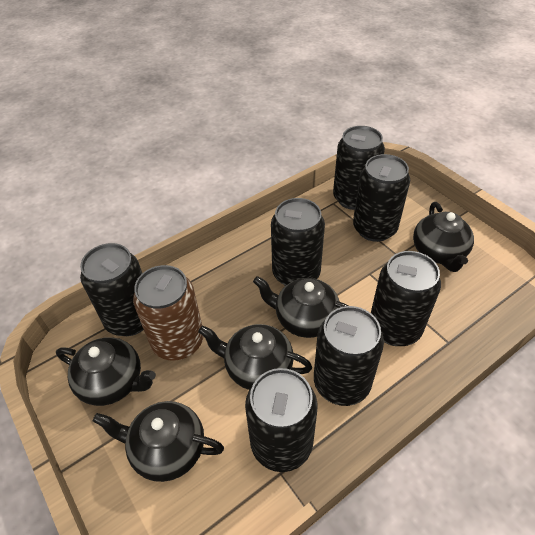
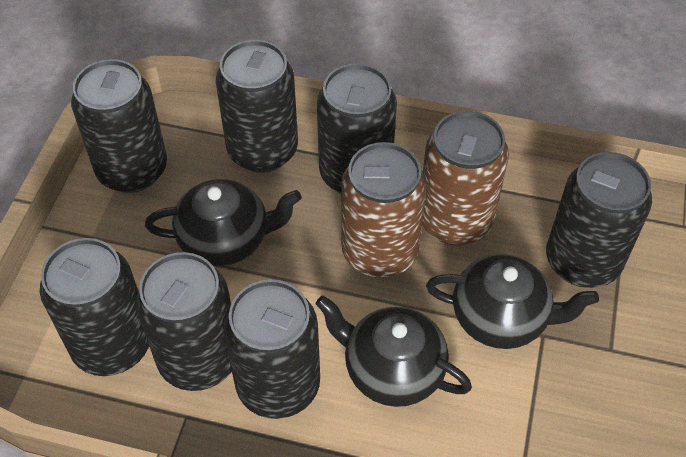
black teapot: [56,337,156,406] [93,401,224,482] [198,324,312,390] [253,276,348,338] [413,202,474,272] = 5 -> [145,179,302,266] [316,295,472,407] [426,254,599,349] = 3
brown can: [133,265,204,360] = 1 -> [341,142,427,278] [422,111,509,245] = 2

